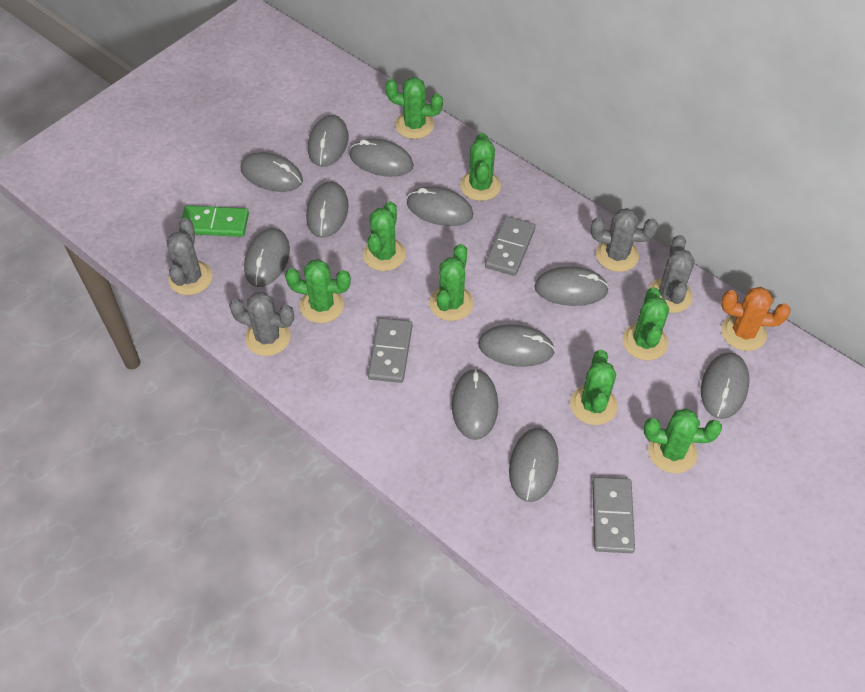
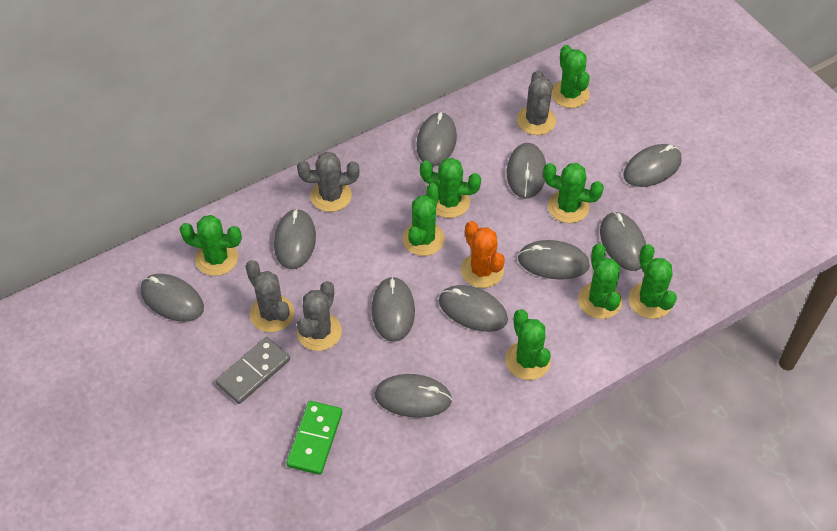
grey domino: [368,318,412,383] [485,216,536,276] [592,477,635,553] = 3 -> [216,337,290,404] = 1
grey mouse: [241,152,303,192] [244,228,290,287] [306,181,349,238] [308,115,349,167] [350,139,414,177] [407,186,473,226] [452,368,498,440] [478,324,555,367] [509,428,559,502] [534,267,609,306] [701,352,750,419] = 11 -> [140,274,204,322] [274,208,316,269] [372,276,415,342] [375,374,452,418] [416,112,457,166] [439,285,508,332] [507,143,546,199] [518,240,590,280] [600,212,646,271] [623,144,682,187] = 10

